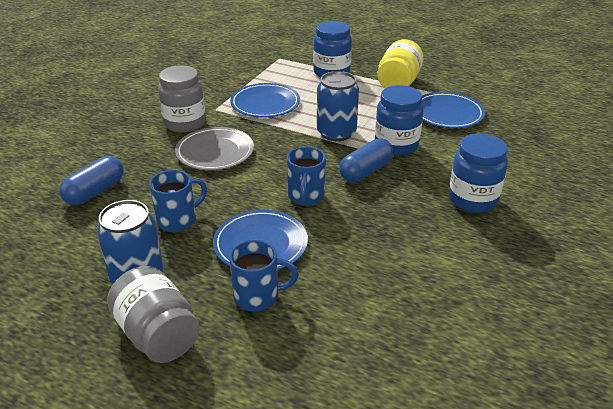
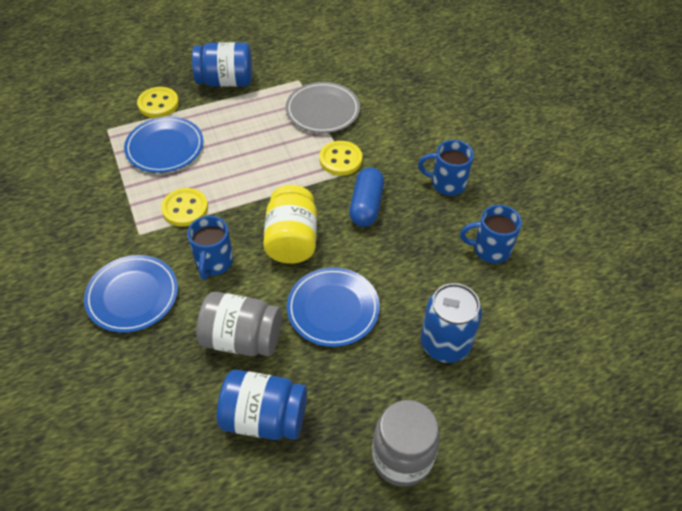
blue can: [97,200,163,284] [317,71,359,141] = 2 -> [421,283,482,363] = 1
blue capsule: [59,156,124,205] [339,138,394,182] = 2 -> [349,168,384,227] = 1
blue jar: [313,21,352,78] [375,85,423,156] [449,133,508,213] = 3 -> [192,42,252,87] [217,370,307,440] = 2
yellow button: none = 0 -> [137,87,179,118] [161,188,208,227] [319,141,362,176] = 3

